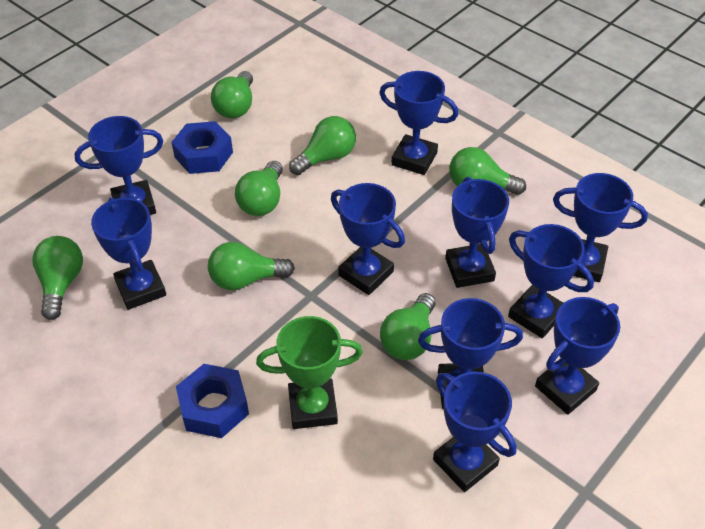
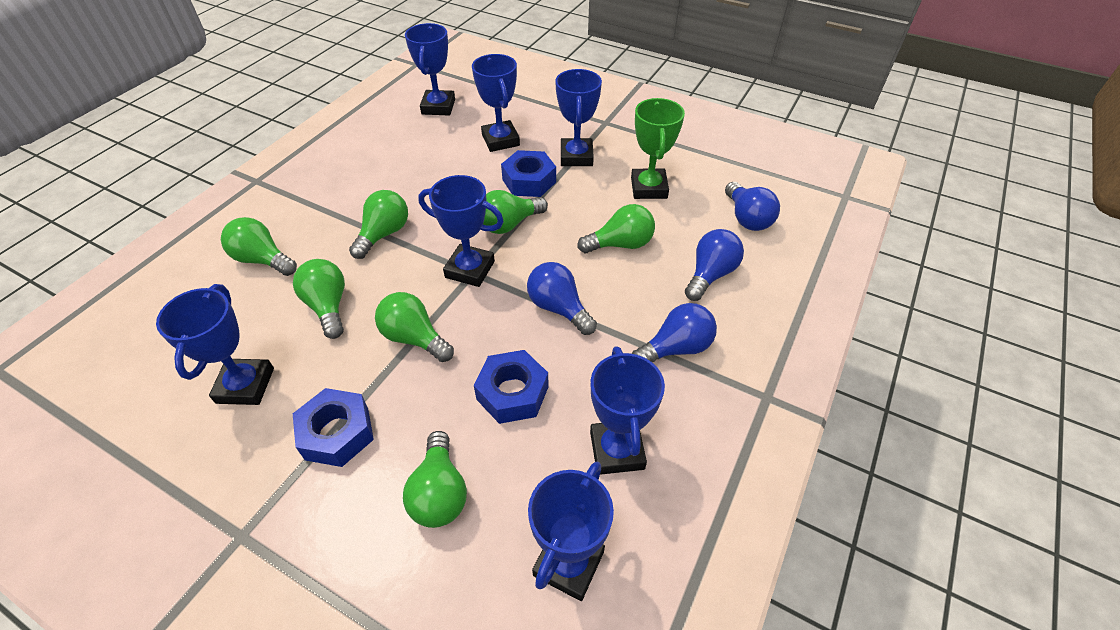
blue light bulb: none = 0 -> [527,262,597,335] [632,303,717,362] [685,229,744,301] [725,182,780,231] = 4
blue nut: [171,121,233,174] [176,364,249,438] = 2 -> [293,388,374,467] [474,350,549,424] [501,150,556,197] = 3
blue trophy: [74,116,163,215] [91,197,166,310] [331,183,405,295] [379,71,458,175] [418,298,523,409] [433,372,517,492] [445,177,509,288] [508,224,594,338] [535,297,620,415] [553,173,648,282] = 10 -> [156,284,274,405] [405,23,455,116] [418,175,504,287] [472,54,520,152] [528,462,614,601] [555,69,602,166] [590,346,665,475] = 7

